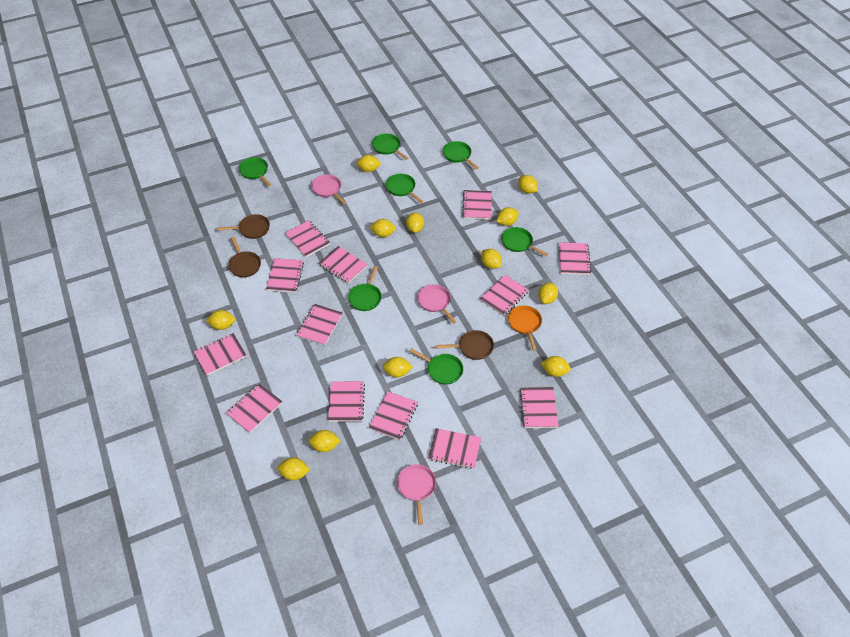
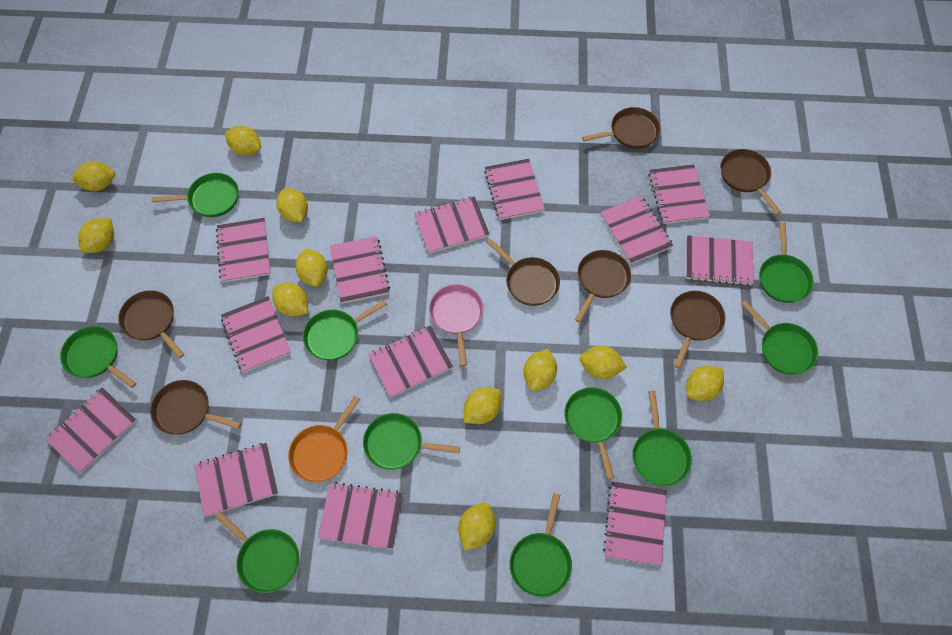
brown pan: [217,214,270,239] [228,237,261,277] [436,330,494,360] = 3 -> [118,290,184,358] [150,380,241,435] [487,239,560,306] [575,250,631,323] [582,107,660,149] [670,291,725,369] [721,149,781,215] = 7
green pan: [239,157,271,186] [348,266,382,311] [372,134,409,160] [386,174,423,203] [410,348,463,385] [443,141,479,169] [501,227,548,257] = 7 -> [60,326,136,388] [151,173,239,217] [214,511,299,593] [303,299,388,361] [363,413,460,470] [510,493,572,597] [564,387,622,479] [632,391,692,486] [741,300,818,375] [759,222,814,303] = 10
pink pan: [311,175,346,204] [397,464,436,525] [417,284,457,324] = 3 -> [429,284,484,366] = 1
yellow lemon: [206,310,235,330] [278,457,310,480] [308,430,341,452] [356,155,381,172] [370,219,396,237] [383,357,413,377] [406,213,424,233] [481,249,502,269] [496,207,519,226] [518,175,538,194] [538,283,558,304] [541,356,571,377] = 12 -> [71,161,115,191] [78,218,114,253] [225,126,261,156] [272,283,308,316] [276,188,308,222] [295,248,328,287] [458,503,495,551] [464,387,501,424] [523,349,557,391] [579,346,627,379] [686,366,724,401] = 11

